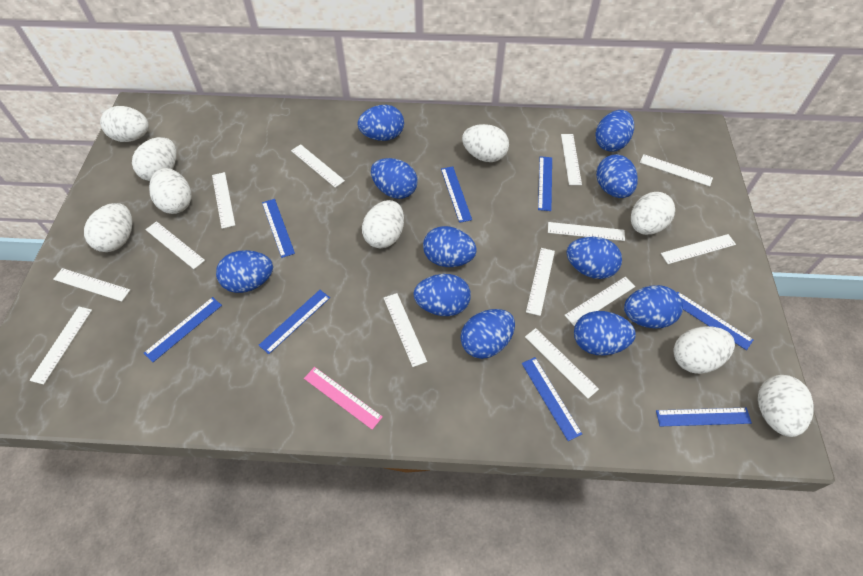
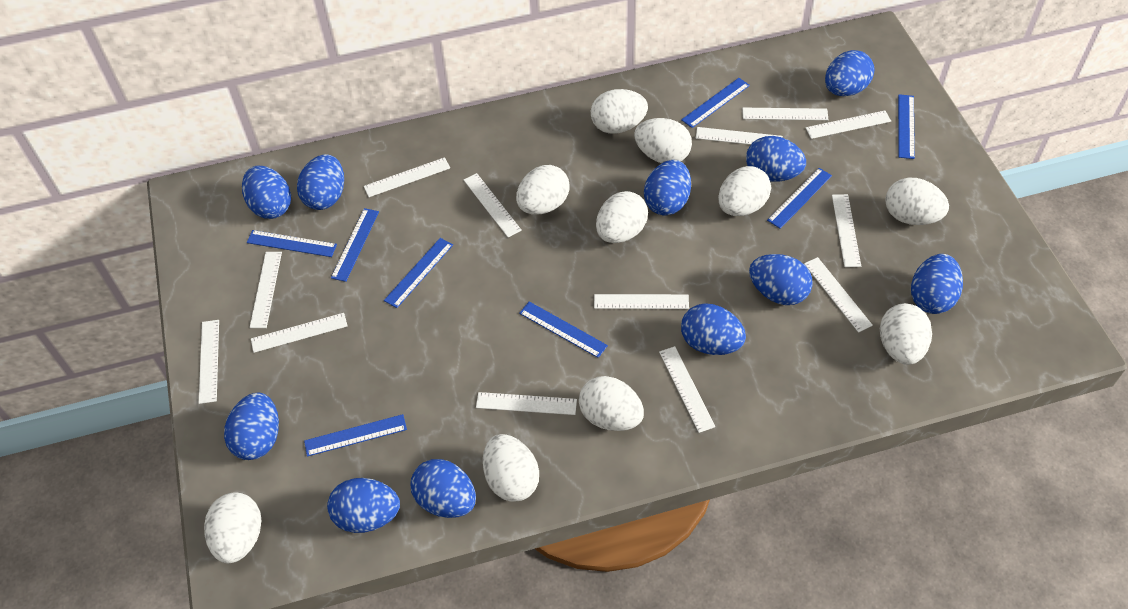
pink ruler: [304,367,383,430] = 1 -> none = 0
white egg: [84,203,133,252] [100,106,149,142] [132,137,177,181] [149,168,191,214] [362,200,404,249] [462,124,509,162] [631,192,675,235] [673,326,735,374] [758,375,814,437] = 9 -> [204,493,261,563] [483,434,539,502] [516,165,570,214] [579,376,644,431] [591,89,648,134] [596,191,648,243] [634,118,692,163] [718,166,771,216] [880,303,932,365] [885,178,949,225] = 10

